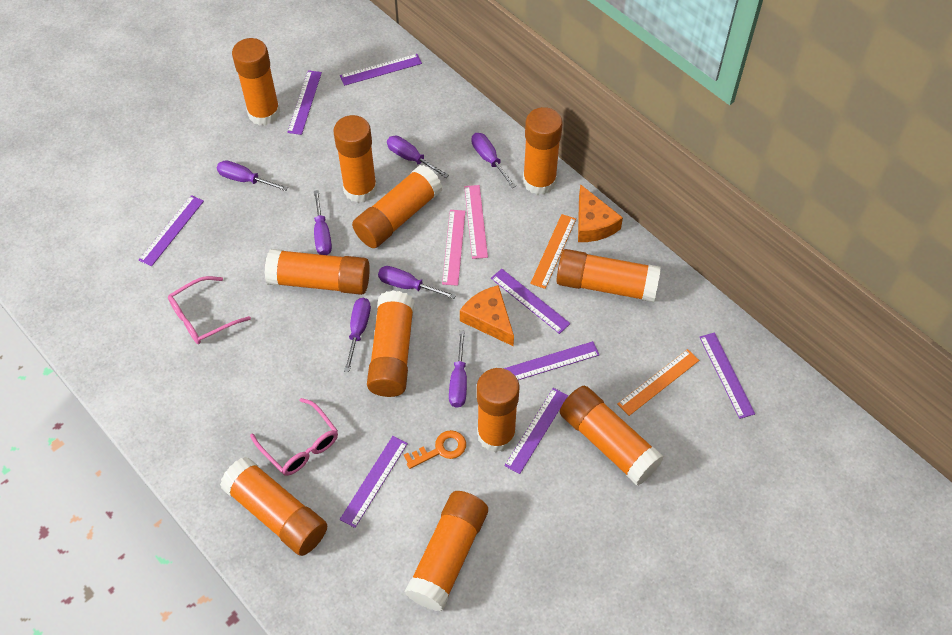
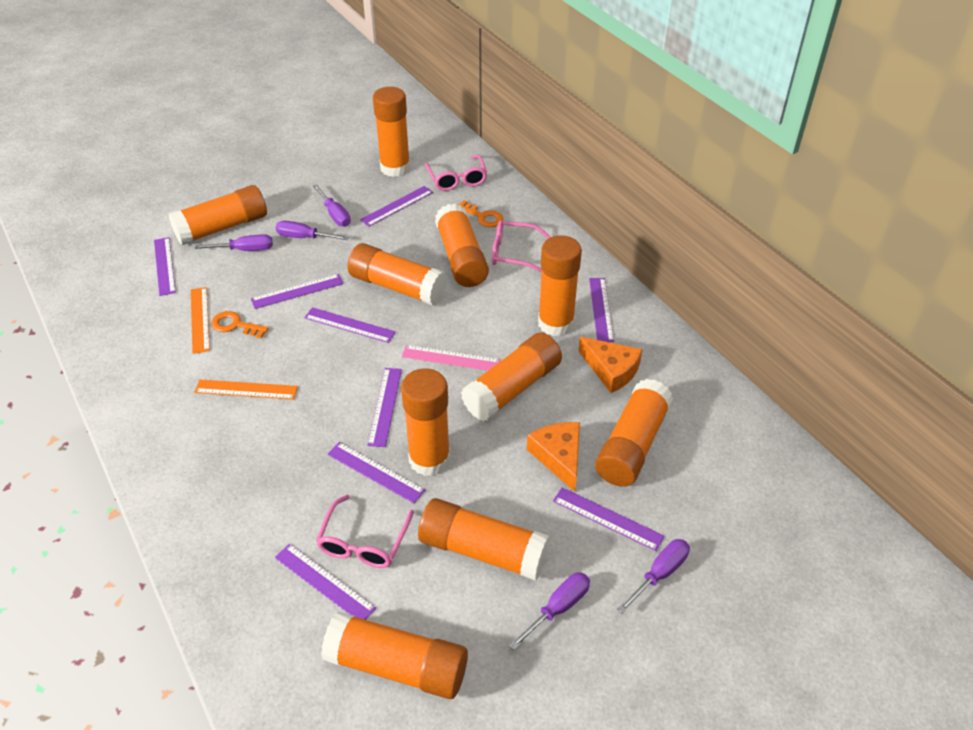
orange glue stick: [220,457,327,556] [232,38,280,126] [265,249,370,295] [333,115,377,203] [352,165,442,248] [367,291,414,397] [405,491,488,611] [477,368,520,453] [523,107,562,195] [556,249,661,302] [560,386,664,485] = 11 -> [168,185,267,245] [321,611,468,699] [348,243,447,305] [373,87,410,177] [401,368,450,476] [418,498,550,581] [435,203,489,287] [461,332,562,421] [538,235,582,336] [595,379,673,487] = 10
orange key: [404,430,466,469] = 1 -> [211,311,269,338] [458,200,503,227] = 2
pink glasses: [168,276,251,344] [250,398,338,476] = 2 -> [316,495,414,568] [425,155,487,191] [492,220,551,273] = 3
pink ruler: [442,210,465,286] [464,185,488,259] = 2 -> [402,345,501,371] = 1
purple ruler: [139,195,204,266] [287,70,322,135] [340,54,422,86] [340,436,408,528] [491,269,571,334] [503,341,599,380] [505,388,568,474] [700,332,755,419] = 8 -> [154,237,176,296] [251,274,343,309] [275,544,376,620] [304,307,396,343] [327,442,425,503] [360,186,433,227] [367,368,402,447] [553,487,665,551] [589,278,614,342] = 9
purple screwdriver: [217,160,288,191] [314,190,332,255] [344,298,371,372] [378,266,456,299] [387,136,449,178] [449,330,467,408] [472,133,516,188] = 7 -> [195,234,273,251] [276,221,348,240] [313,185,351,227] [509,573,590,650] [617,539,690,613] = 5

